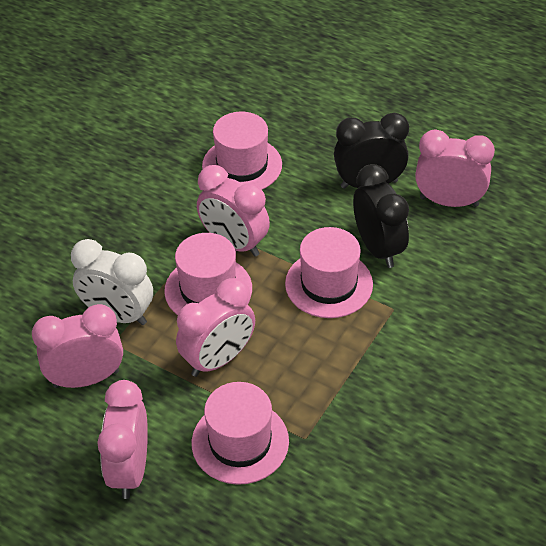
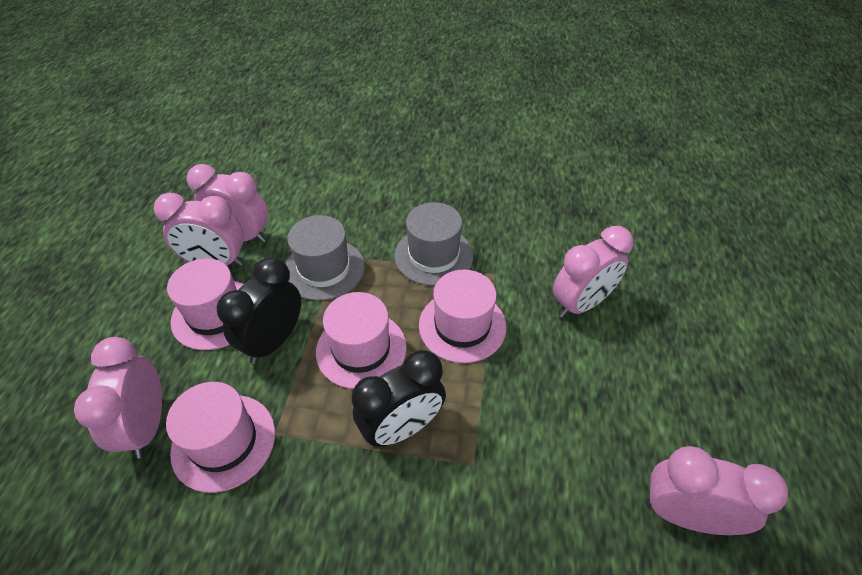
grey hat: none = 0 -> [285,215,364,301] [394,202,473,286] = 2
white clock: [71,239,153,325] = 1 -> none = 0

